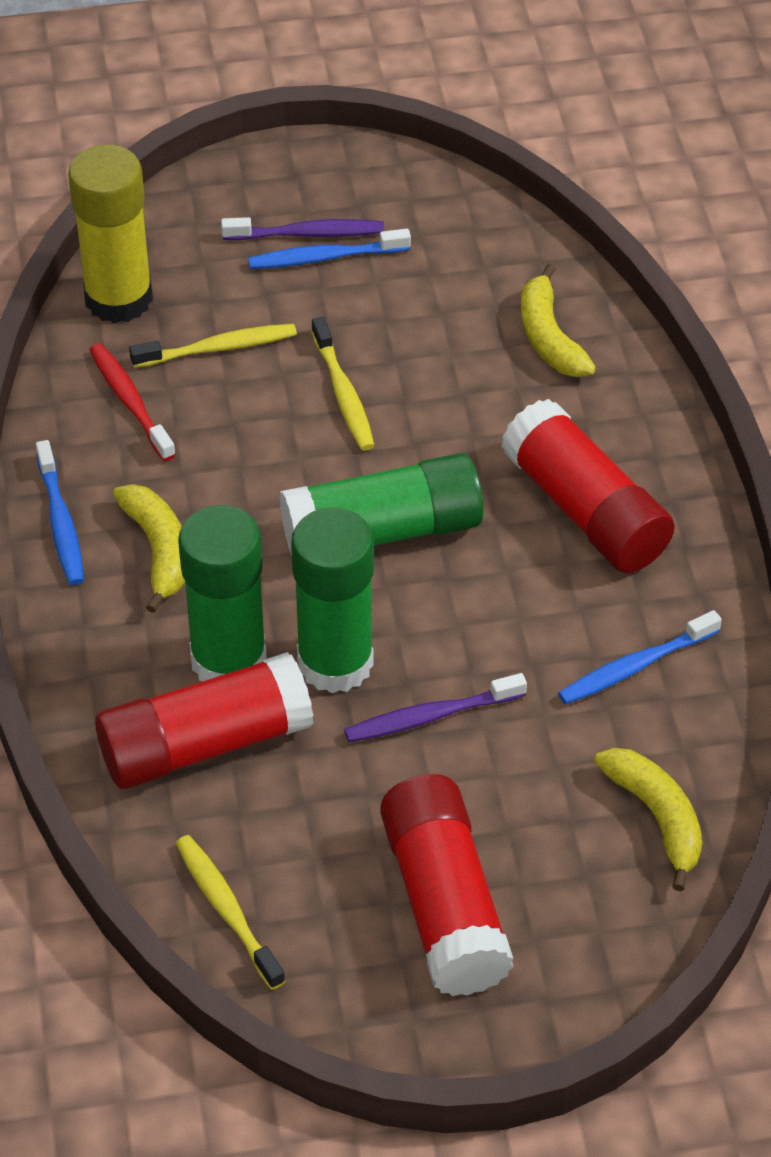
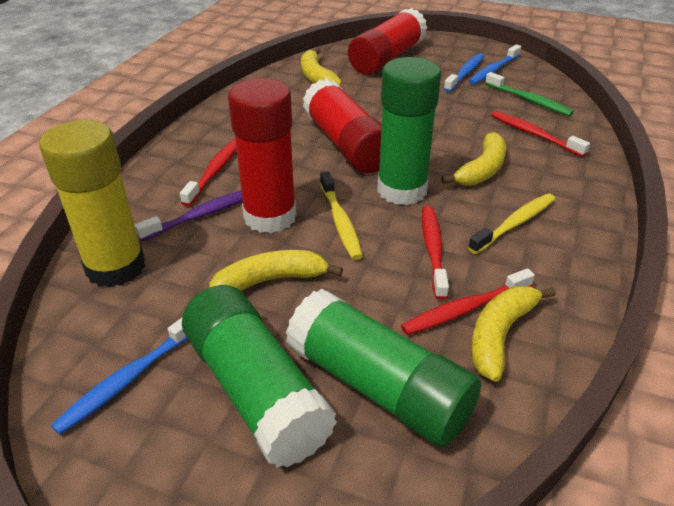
green toothbrush: none = 0 -> [485,72,574,116] = 1
purple toothbrush: [221,217,384,240] [344,673,527,742] = 2 -> [135,191,243,241] = 1
red toothbrush: [89,343,176,461] = 1 -> [180,139,237,206] [401,268,535,335] [422,206,449,300] [491,111,590,157] = 4
yellow banana: [113,484,185,613] [521,264,596,377] [594,748,702,891] = 3 -> [209,250,343,291] [301,48,342,86] [441,132,506,186] [471,286,556,382] = 4
yellow toothbrush: [129,324,297,368] [176,835,286,990] [311,317,375,451] = 3 -> [320,172,363,260] [468,193,555,254] = 2

